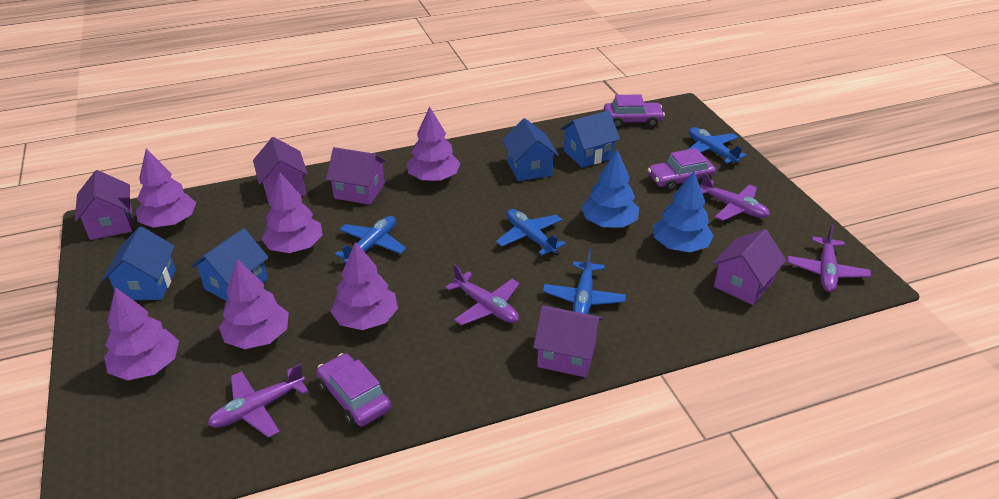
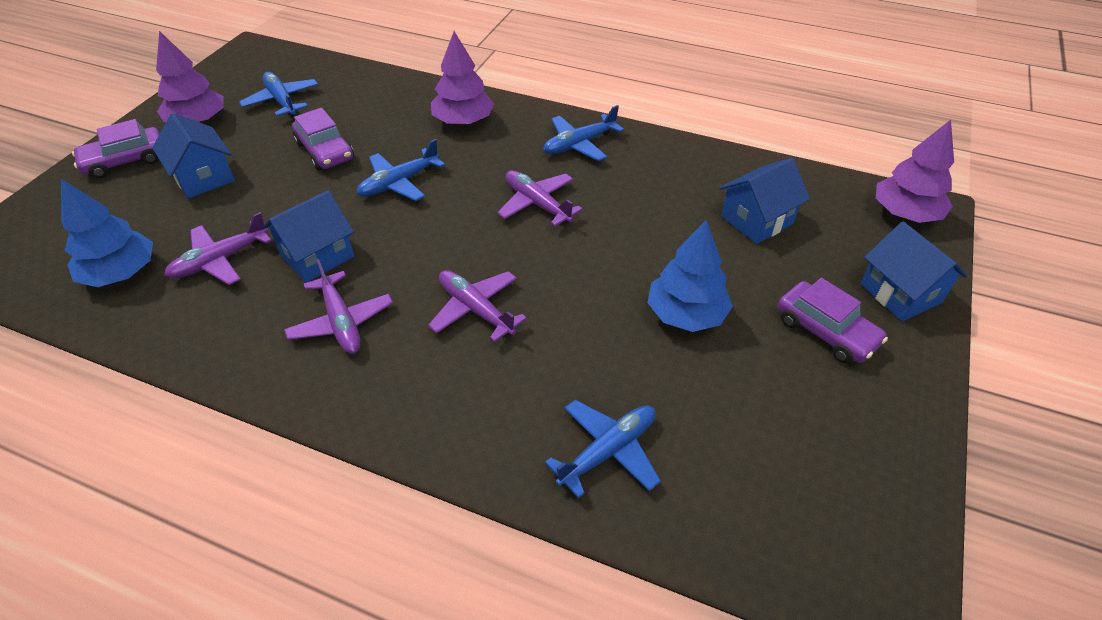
purple house: [75,170,132,240] [253,137,308,202] [326,147,387,205] [533,306,603,377] [712,229,786,305] = 5 -> none = 0
purple tree: [104,287,179,381] [136,149,196,228] [219,259,289,349] [261,172,323,253] [330,241,398,330] [407,107,460,181] = 6 -> [156,31,224,124] [431,31,494,125] [876,120,954,223] = 3

